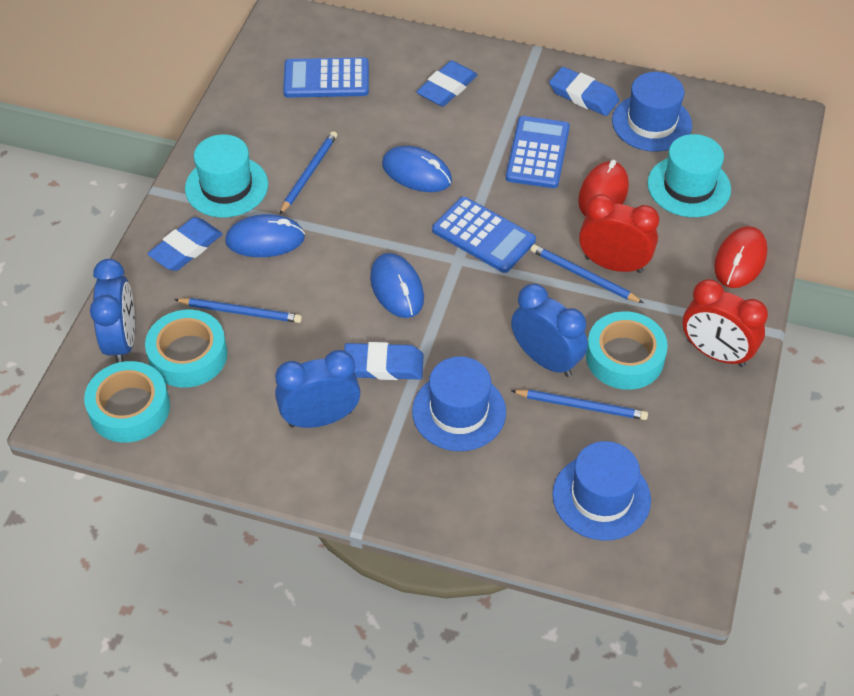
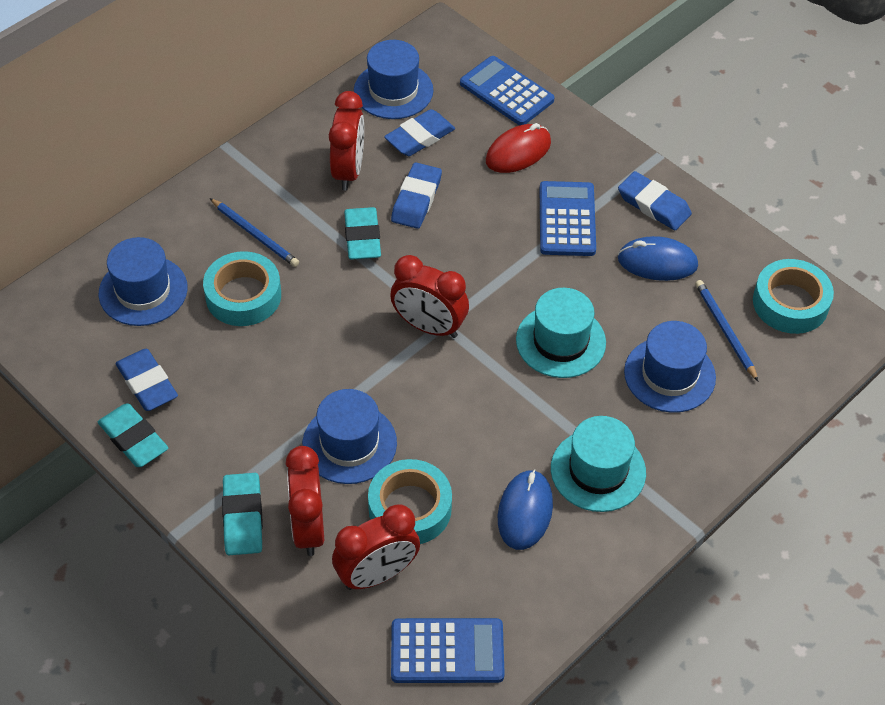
blue clock: [90,259,135,363] [275,350,361,428] [511,284,588,377] = 3 -> none = 0
blue hat: [412,356,506,451] [552,441,651,541] [612,72,692,152] = 3 -> [99,237,188,326] [302,389,397,484] [354,40,433,119] [624,321,716,413] = 4
blue mouse: [225,214,305,257] [370,253,424,318] [382,146,452,192] = 3 -> [498,469,553,550] [618,236,698,281] = 2
blue pencil: [174,298,302,323] [280,131,337,214] [511,390,648,420] [530,244,643,303] = 4 -> [210,198,299,267] [695,280,758,381] = 2
red clock: [579,194,659,273] [683,279,768,367] = 2 -> [286,446,324,556] [329,91,364,191] [332,504,420,590] [390,255,469,338] = 4
red mouse: [578,160,629,217] [714,226,768,288] = 2 -> [486,123,551,173] = 1
turquoise eraser: none = 0 -> [98,403,168,467] [222,473,263,555] [344,207,381,260] = 3

